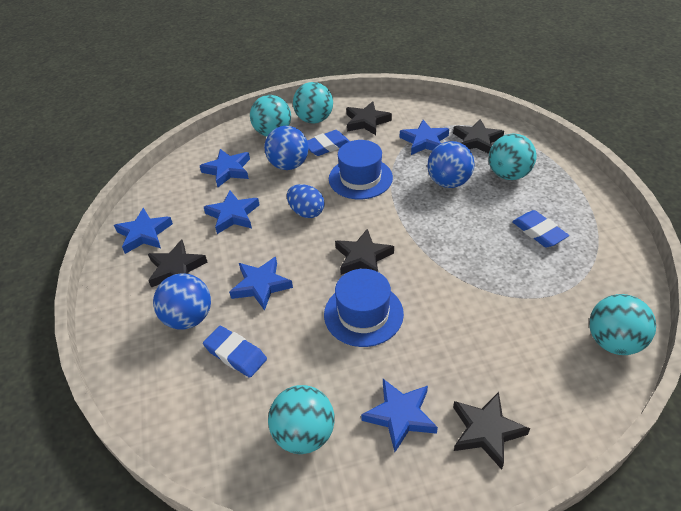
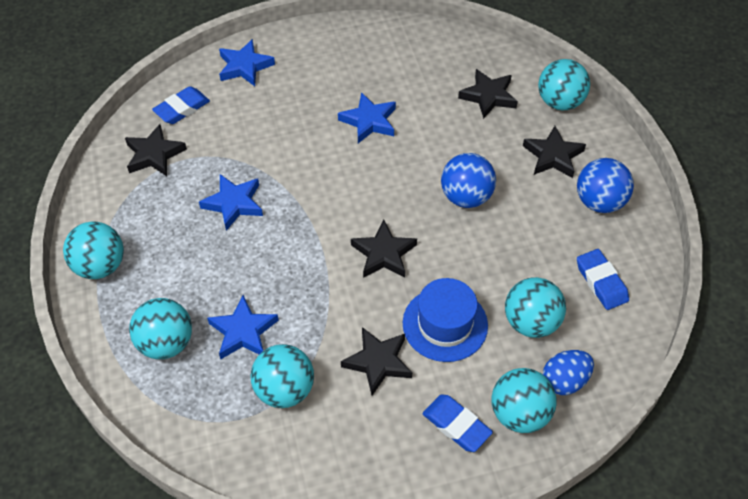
blue ball: [153,273,211,330] [264,126,309,170] [428,141,475,188] = 3 -> [441,153,496,208] [577,158,634,213] = 2
blue hat: [324,269,404,347] [329,140,393,199] = 2 -> [403,278,488,362] = 1
blue star: [114,208,173,254] [200,149,250,187] [204,190,260,234] [229,257,293,311] [361,379,438,452] [400,120,449,155] = 6 -> [199,174,263,231] [207,295,279,359] [219,39,275,86] [338,92,396,143] = 4
turquoise ball: [250,95,291,136] [268,385,335,454] [293,82,333,124] [489,133,536,180] [589,294,656,355] = 5 -> [63,221,124,279] [129,298,192,359] [250,344,314,408] [492,368,557,433] [505,277,566,338] [538,59,590,110] = 6

